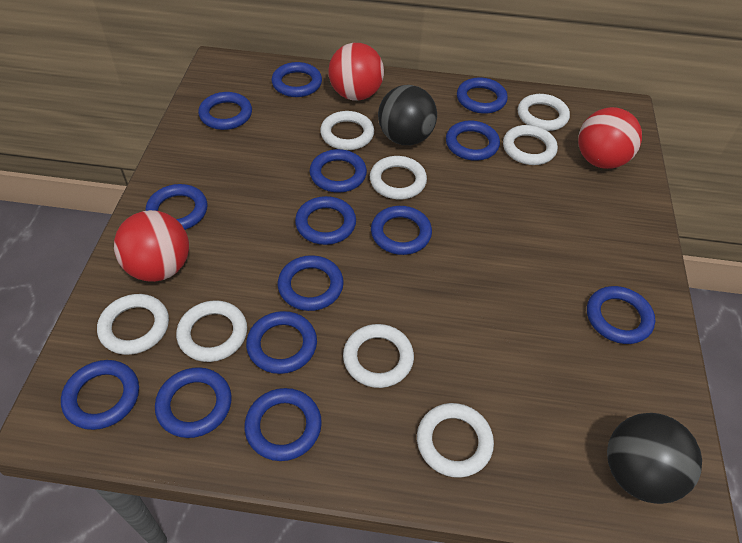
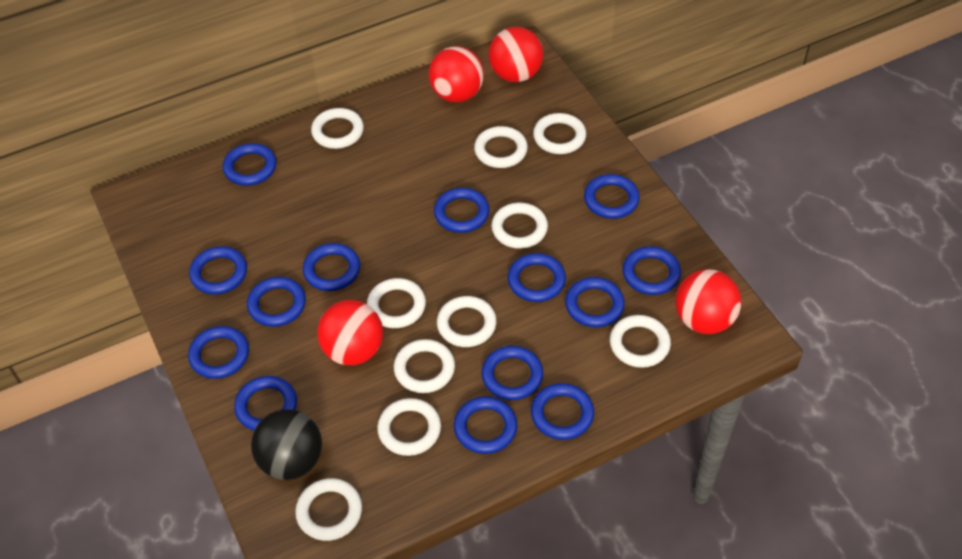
black ball: [378,85,437,145] [607,413,702,504] = 2 -> [251,409,322,480] = 1
red ball: [114,210,189,282] [328,43,384,101] [578,107,642,169] = 3 -> [317,300,383,365] [429,46,484,102] [489,27,543,82] [675,269,742,334] = 4
white ring: [97,294,169,355] [176,300,247,362] [320,111,374,150] [343,324,414,388] [370,156,427,199] [417,403,494,478] [503,125,558,165] [518,94,570,131] = 8 -> [295,478,362,541] [311,108,364,149] [367,278,426,328] [377,398,441,456] [394,339,455,393] [437,296,497,347] [474,126,528,168] [491,203,548,249] [533,113,586,154] [610,315,671,368] = 10

